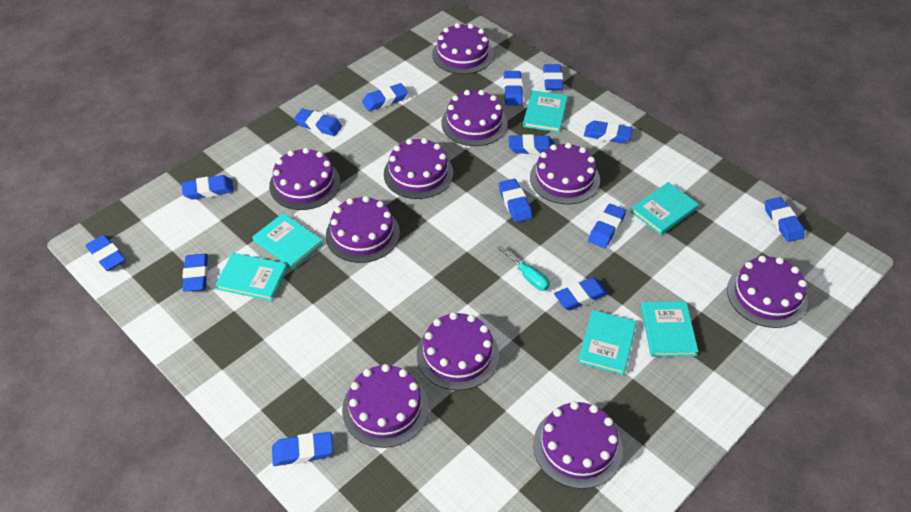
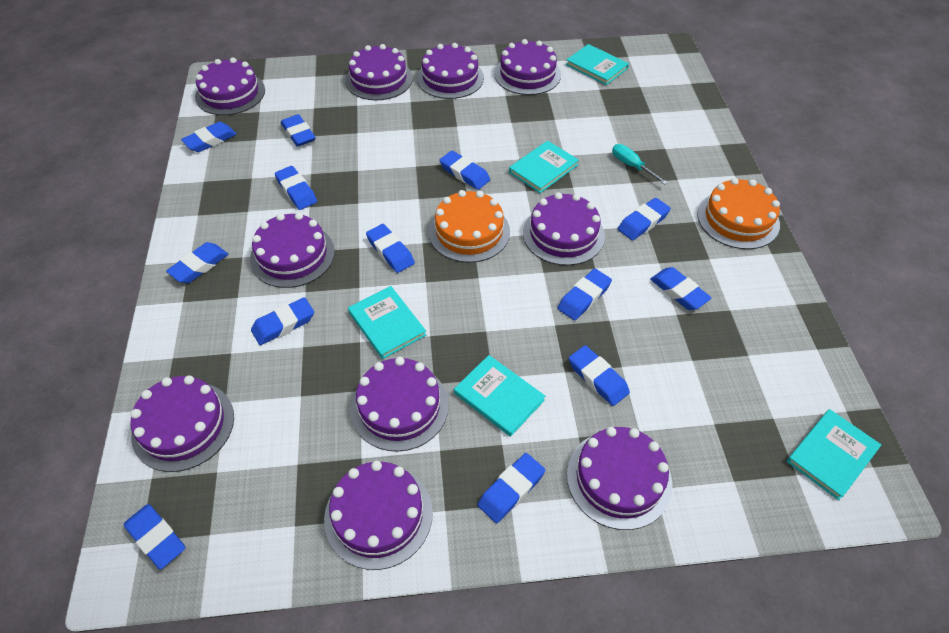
blue eraser: [86,235,126,271] [182,175,234,200] [182,254,208,292] [272,432,333,466] [294,109,342,136] [362,83,408,111] [498,179,532,222] [504,71,523,105] [509,134,555,154] [543,64,563,90] [554,277,608,310] [584,121,633,143] [588,204,626,248] [765,197,805,242] = 14 -> [124,504,185,570] [166,242,228,283] [181,122,237,152] [251,297,314,345] [275,166,317,210] [281,114,316,147] [366,224,415,273] [439,151,490,190] [478,453,545,523] [558,269,612,320] [569,345,630,406] [618,198,671,240] [650,267,712,310] = 13
orange cake: none = 0 -> [429,190,510,263] [697,178,780,249] = 2
turquoise book: [215,253,287,301] [252,213,323,269] [523,90,568,133] [578,310,637,375] [630,182,699,235] [641,301,698,357] = 6 -> [348,286,426,359] [454,355,545,437] [509,141,579,193] [566,44,629,85] [787,409,881,500] = 5

